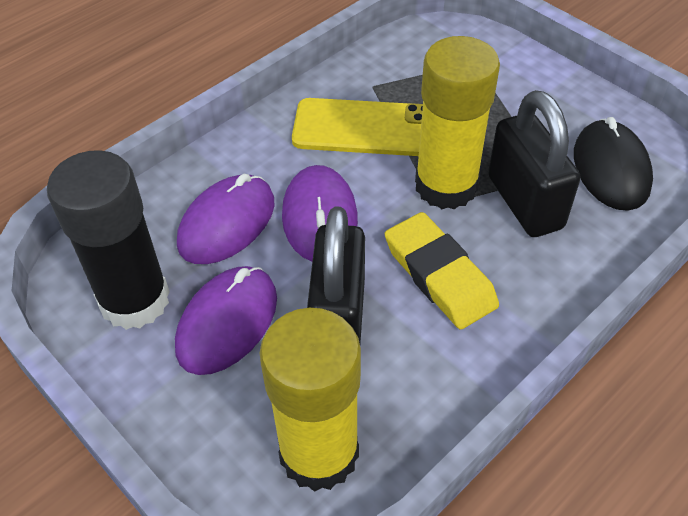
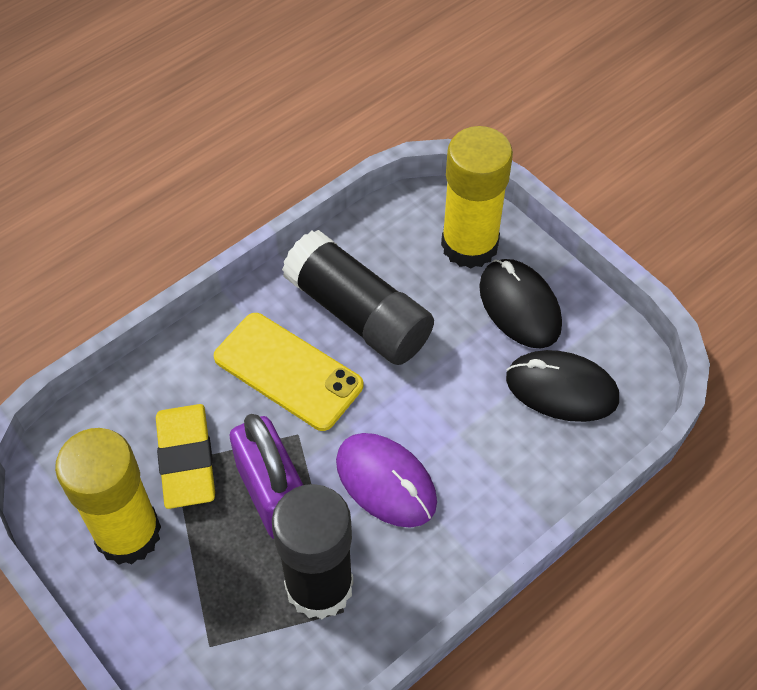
black glue stick: [47,150,170,330] = 1 -> [272,484,353,619] [282,230,434,365] = 2
black mouse: [574,117,653,211] = 1 -> [479,259,562,348] [506,350,619,422] = 2
black padlock: [307,206,365,343] [488,90,581,237] = 2 -> none = 0
purple mouse: [175,266,277,375] [177,174,274,264] [282,165,358,261] = 3 -> [336,433,437,528] = 1
purple padlock: none = 0 -> [229,414,303,539] = 1

